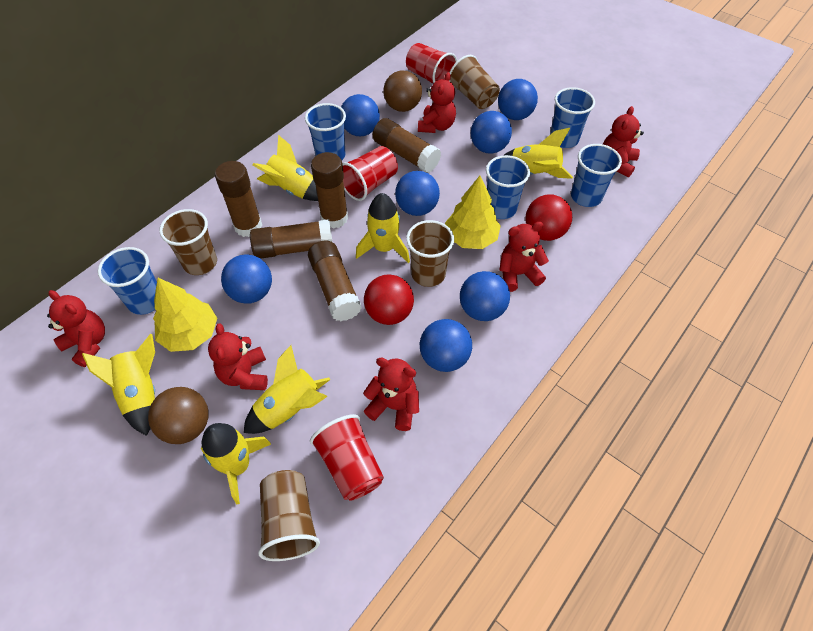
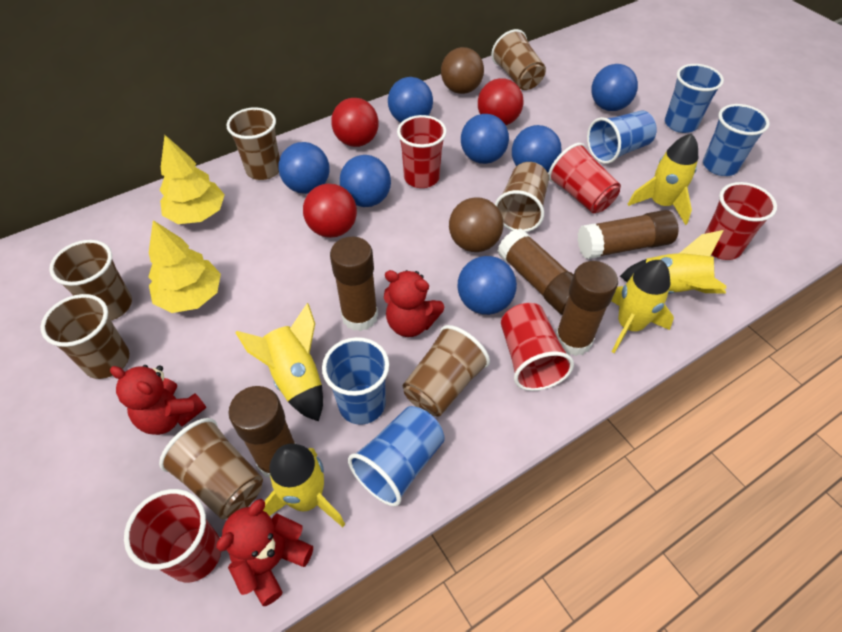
brown cup: [159,209,217,275] [258,470,320,561] [406,220,454,287] [449,55,500,109] = 4 -> [41,294,130,379] [49,240,132,320] [159,418,263,519] [226,107,280,180] [403,325,490,416] [491,29,546,90] [495,162,549,232] = 7
red ball: [364,275,414,325] [526,195,572,241] = 2 -> [303,183,357,238] [331,98,378,147] [478,78,523,125] = 3
red cup: [310,414,384,501] [342,146,398,201] [406,43,457,84] = 3 -> [124,489,221,582] [397,115,447,188] [501,303,574,391] [548,143,621,213] [705,182,777,260] = 5
red teddy bear: [47,290,105,367] [208,323,268,390] [363,358,419,431] [418,72,456,133] [499,222,549,292] [603,106,644,177] = 6 -> [110,365,206,435] [216,499,313,606] [384,270,444,337] = 3
yellow rocket: [82,334,155,436] [201,423,271,504] [244,345,331,434] [252,135,318,201] [356,193,410,263] [504,128,573,179] = 6 -> [235,303,323,422] [263,444,345,527] [611,260,674,353] [620,230,726,294] [628,133,698,225] = 5

